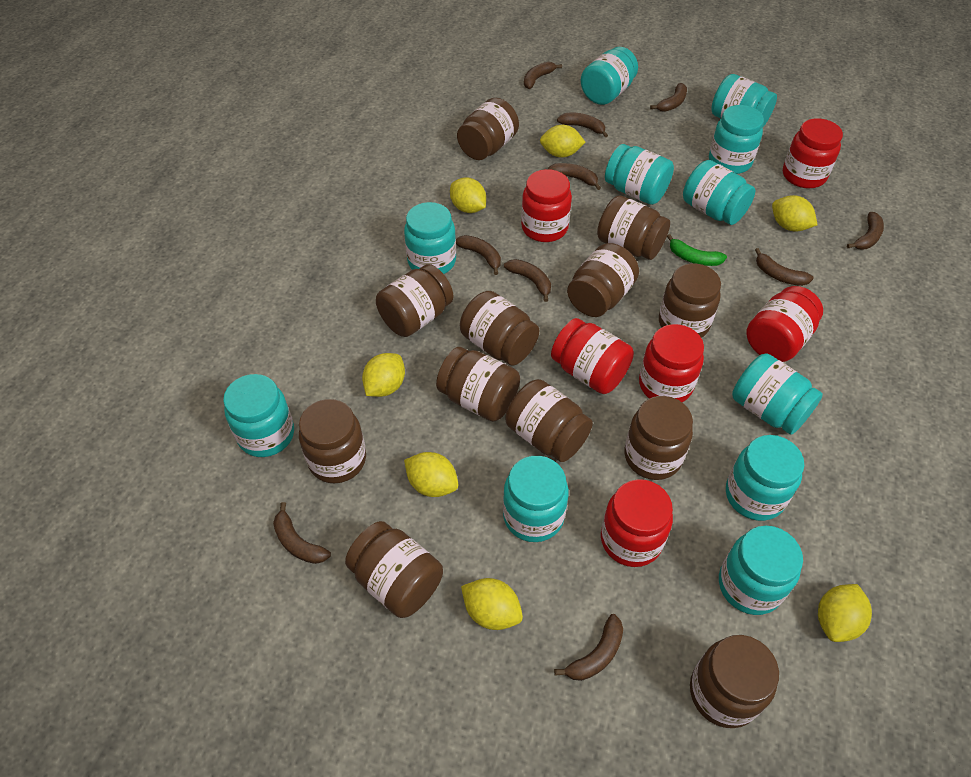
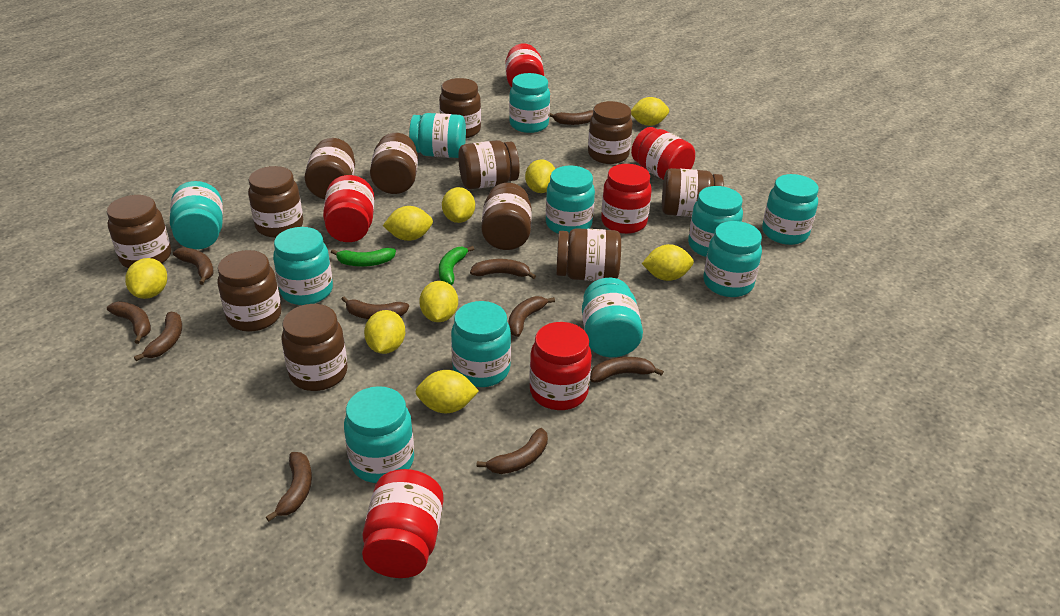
green banana: [667,234,727,266] = 1 -> [331,248,396,267] [439,246,474,285] = 2
yellow lemon: [362,353,405,397] [404,452,458,497] [450,177,486,213] [461,578,523,630] [540,125,586,158] [772,195,818,231] [818,584,872,642] = 7 -> [125,258,167,299] [364,310,405,354] [383,206,433,241] [415,370,479,413] [419,281,458,322] [442,187,475,223] [525,159,555,193] [631,97,669,126] [642,244,694,281] = 9

